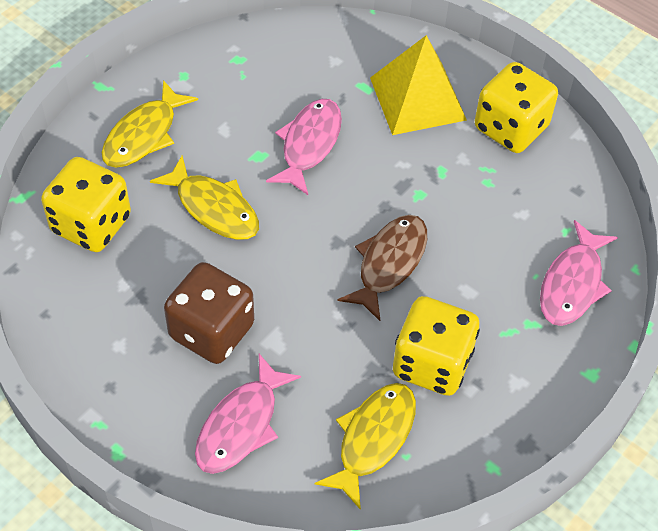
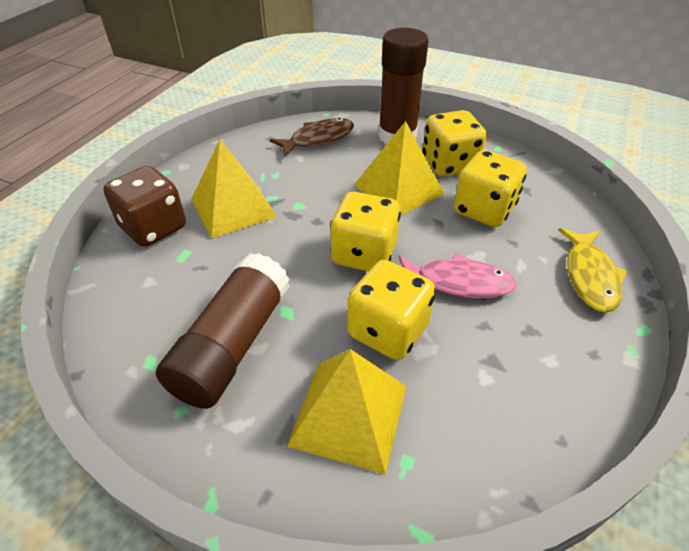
brown glue stick: none = 0 -> [156,253,290,409] [378,28,429,144] = 2
pink fish: [195,354,301,474] [266,99,342,195] [540,220,618,326] = 3 -> [399,253,516,298] = 1
yellow dice: [41,157,131,252] [393,296,480,396] [475,62,558,153] = 3 -> [330,192,401,271] [347,260,435,360] [423,110,487,177] [454,150,527,227] = 4
yellow fish: [102,80,198,168] [150,156,259,240] [314,383,416,510] = 3 -> [559,228,627,312] = 1
yellow pyramid: [370,35,467,135] = 1 -> [192,139,277,239] [287,349,407,475] [354,121,445,215] = 3

